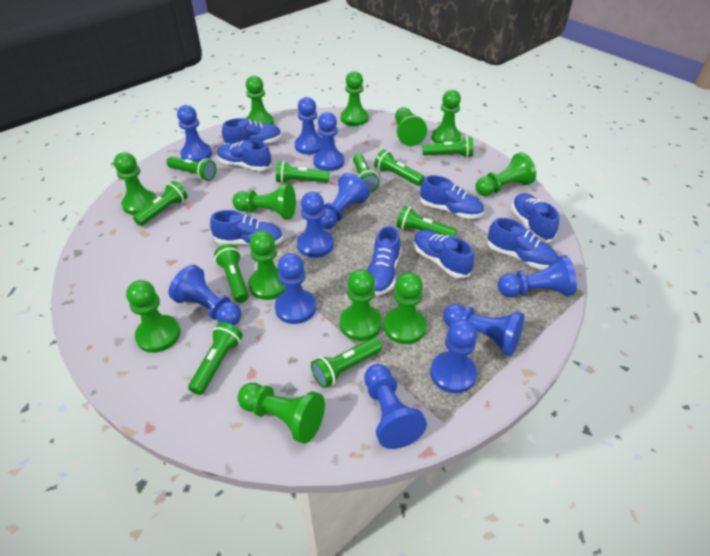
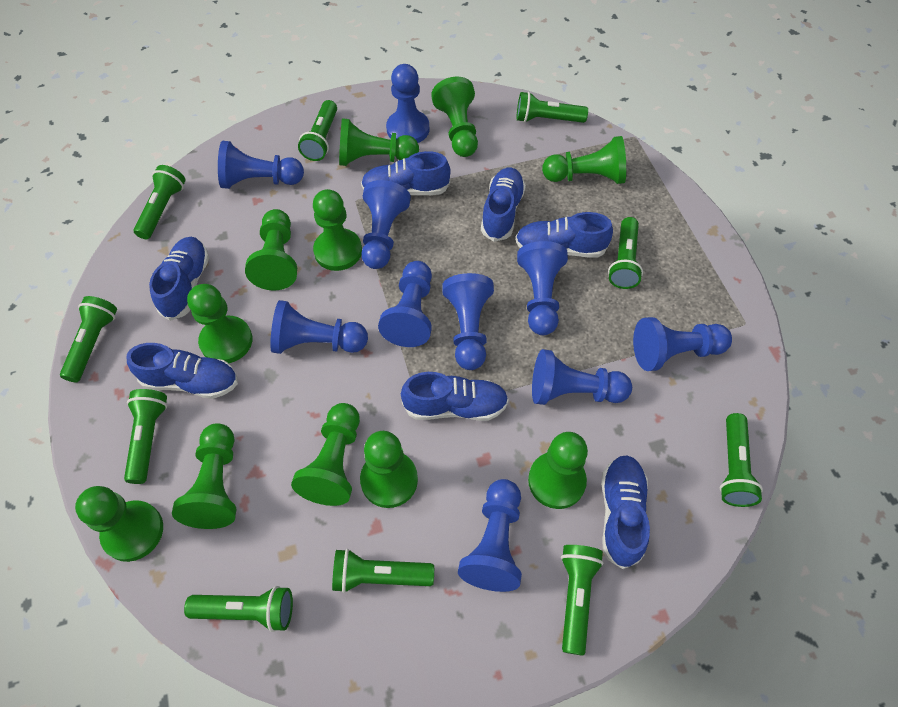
blue pawn: [169,265,242,325] [177,105,212,162] [275,253,316,324] [295,97,322,155] [297,192,334,258] [313,112,344,171] [321,173,369,229] [364,364,427,449] [430,319,477,394] [443,304,524,356] [498,255,577,297] = 11 -> [218,141,304,189] [270,300,368,354] [361,180,411,269] [378,261,432,347] [386,64,429,143] [442,273,494,370] [458,479,522,592] [517,241,568,335] [532,349,632,405] [633,317,732,371] = 10
blue shoe: [210,210,283,245] [217,140,271,171] [222,118,282,144] [367,226,401,295] [413,230,474,278] [420,175,484,219] [487,218,558,269] [511,193,559,243] = 8 -> [126,343,238,399] [149,237,209,321] [361,151,451,195] [401,372,509,421] [481,167,526,242] [515,212,613,257] [601,455,650,569] = 7
green pawn: [114,152,157,215] [126,280,180,353] [232,183,296,219] [238,383,325,444] [246,76,274,125] [249,231,285,300] [340,71,368,126] [340,269,382,341] [384,272,426,344] [395,107,427,146] [432,90,461,143] [476,152,536,196] = 12 -> [75,486,163,562] [172,423,236,529] [187,284,252,363] [245,209,297,291] [291,403,360,506] [313,189,362,271] [339,118,419,166] [360,431,418,508] [431,77,478,157] [528,432,588,509] [542,136,626,184] = 11

